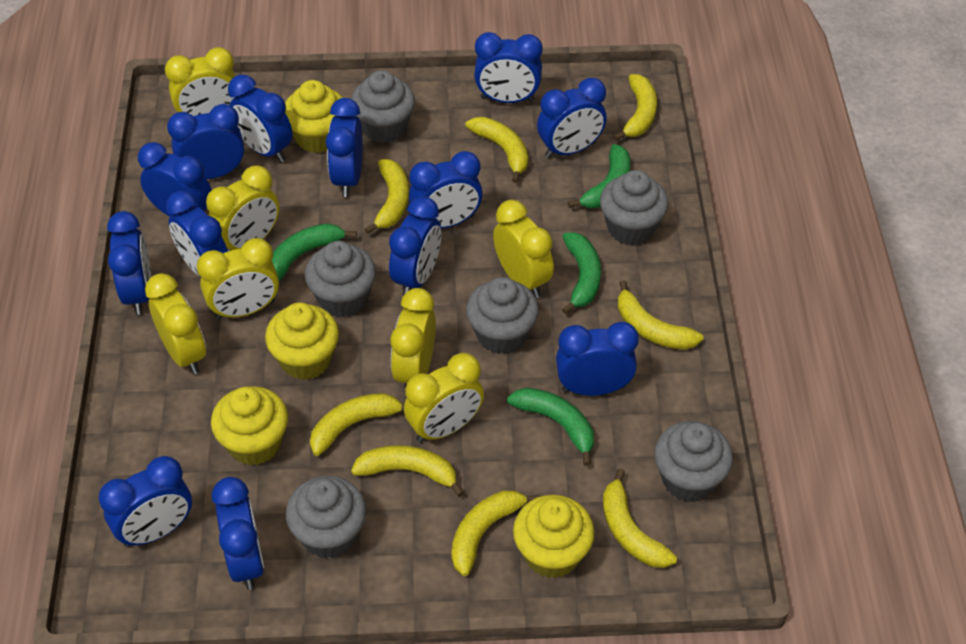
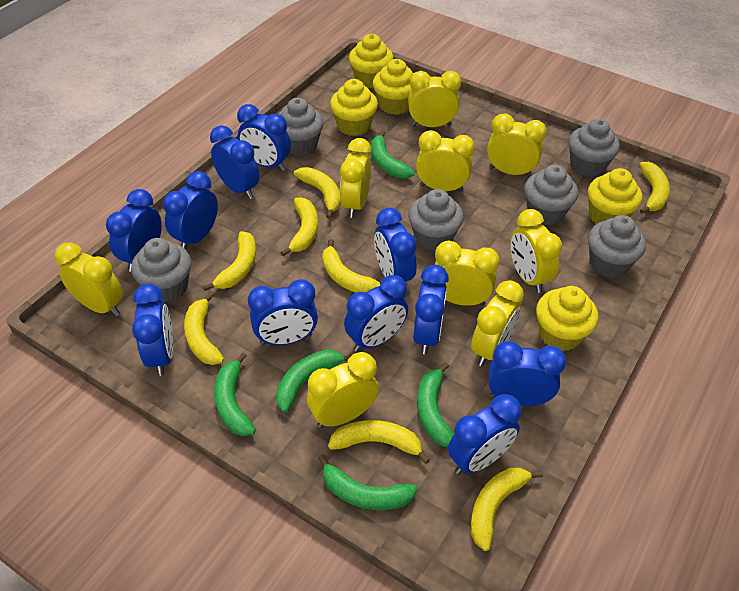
blue clock: [99,456,192,548] [107,211,151,315] [138,142,212,217] [166,191,228,276] [167,104,244,179] [212,477,264,590] [228,75,293,162] [326,98,362,197] [389,196,441,295] [409,151,483,228] [474,32,543,103] [537,78,607,158] [556,322,639,396] = 13 -> [106,189,162,272] [132,284,173,376] [163,171,218,249] [210,125,259,199] [237,104,291,171] [248,279,318,345] [344,275,408,352] [374,208,417,282] [413,265,449,354] [448,394,522,475] [488,341,566,406] = 11
green banana: [272,223,357,281] [507,388,594,466] [562,232,601,314] [568,144,630,208] = 4 -> [214,353,256,436] [276,349,352,412] [318,454,418,510] [371,130,415,178] [417,362,454,447] = 5
yellow clock: [145,273,206,374] [165,47,235,116] [197,238,279,319] [206,166,279,251] [390,288,436,386] [404,353,484,443] [493,200,554,298] = 7 -> [54,242,123,316] [307,352,379,428] [340,138,371,218] [408,71,461,127] [416,130,475,192] [435,241,500,306] [471,280,524,366] [487,113,547,177] [510,209,562,293] = 9
yellow cupcake: [211,386,288,466] [265,302,339,380] [285,80,343,153] [513,495,595,578] = 4 -> [330,79,378,136] [349,34,393,89] [373,59,414,115] [536,286,598,351] [588,168,642,224] = 5

